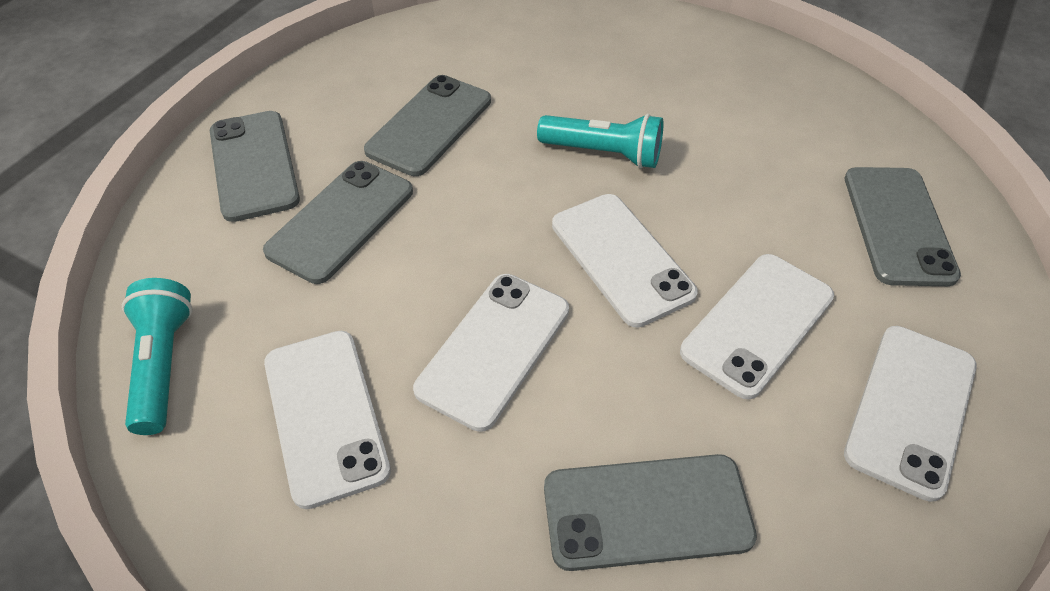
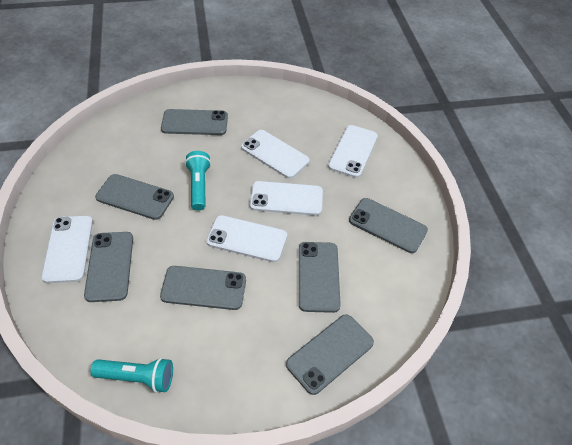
grey phone: [210,111,300,222] [263,161,413,284] [364,75,491,176] [544,454,757,571] [845,167,961,286] = 5 -> [84,232,133,302] [95,174,174,220] [160,266,246,310] [161,109,228,135] [286,314,374,395] [299,242,341,313] [349,198,428,253] = 7

